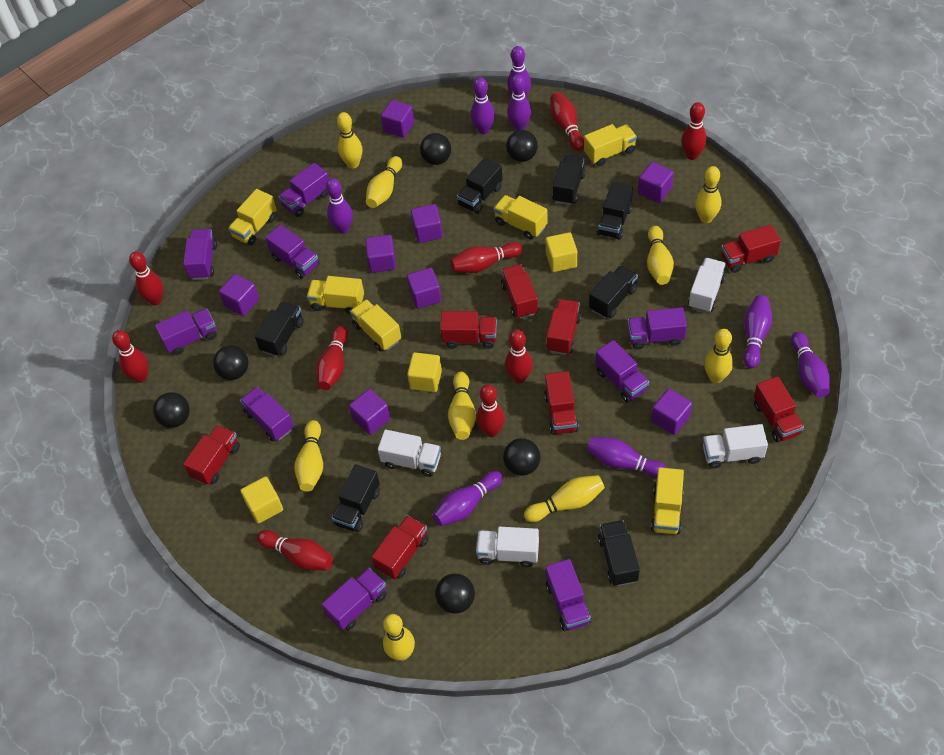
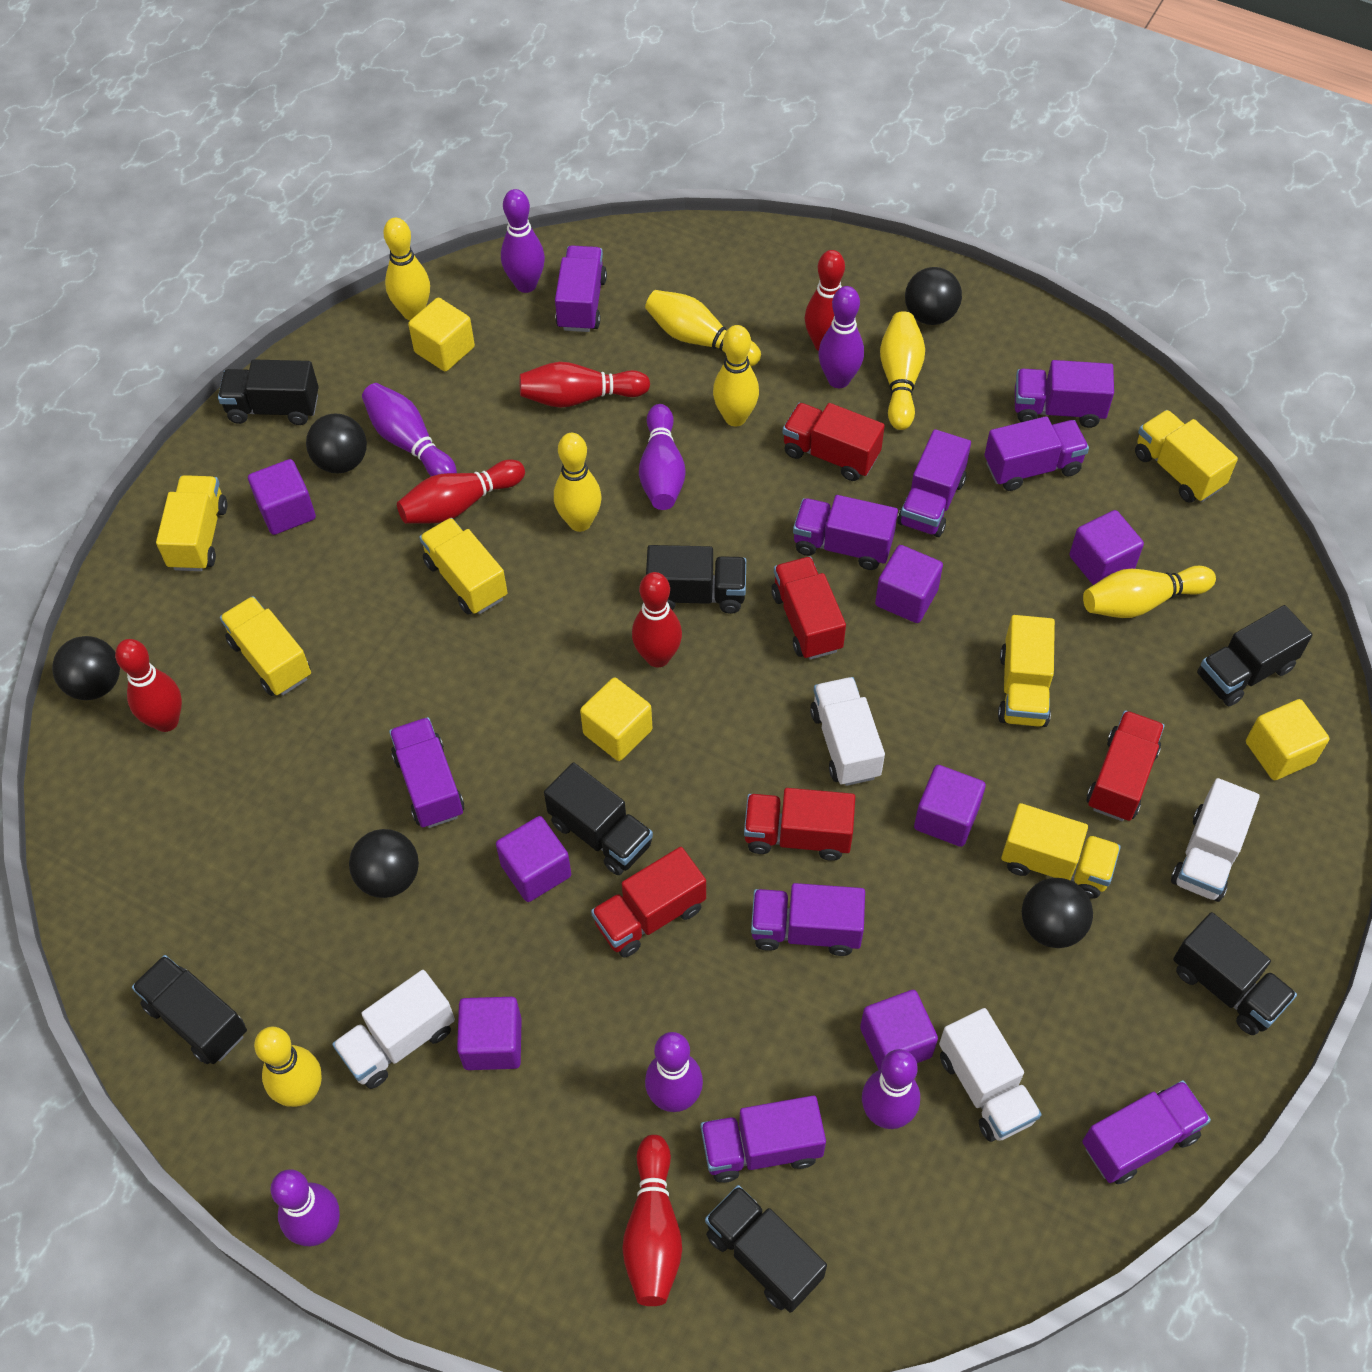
black ball: [153,392,190,428] [213,345,248,380] [420,133,451,165] [435,573,475,614] [503,438,540,475] [506,130,538,162] = 6 -> [52,636,120,700] [306,413,367,474] [349,829,419,898] [905,267,962,325] [1022,878,1093,948] = 5
purple bowling pin: [326,178,353,234] [433,471,503,526] [471,77,495,134] [507,46,531,98] [507,74,531,131] [587,437,667,479] [743,295,772,368] [791,332,830,398] = 8 -> [270,1169,340,1246] [362,383,457,476] [501,189,545,293] [639,404,686,510] [645,1032,703,1112] [819,286,864,388] [862,1049,920,1129] = 7
purple cube: [219,274,259,316] [349,389,391,435] [365,235,396,273] [381,100,414,138] [407,268,441,309] [411,204,443,243] [638,162,673,203] [651,389,692,435] = 8 -> [248,459,316,535] [457,997,522,1070] [496,816,571,902] [860,990,938,1070] [875,545,943,623] [914,765,986,847] [1069,510,1144,585] = 7
red bowling pin: [112,330,148,383] [129,251,163,305] [257,530,333,570] [316,326,348,390] [450,242,522,273] [476,385,505,437] [505,330,533,384] [551,92,584,151] [681,102,707,160] = 9 -> [115,639,182,732] [397,460,525,524] [519,362,650,408] [622,1135,682,1306] [632,572,682,667] [805,250,845,351] = 6
red truck: [183,425,240,485] [372,515,429,579] [440,311,497,349] [501,264,538,319] [544,371,579,434] [546,299,581,355] [721,225,781,273] [754,376,804,442] = 8 -> [591,847,706,957] [744,788,855,861] [771,557,846,660] [782,403,885,481] [1087,710,1164,821] = 5
yellow bowling pin: [294,420,323,492] [337,112,362,169] [366,156,402,208] [383,614,415,661] [448,371,476,440] [524,475,605,522] [647,226,674,285] [695,166,722,223] [704,329,733,383] = 9 -> [254,1027,322,1107] [383,218,430,320] [554,433,601,532] [645,290,761,366] [713,325,759,426] [880,311,925,430] [1083,566,1216,618] = 7

